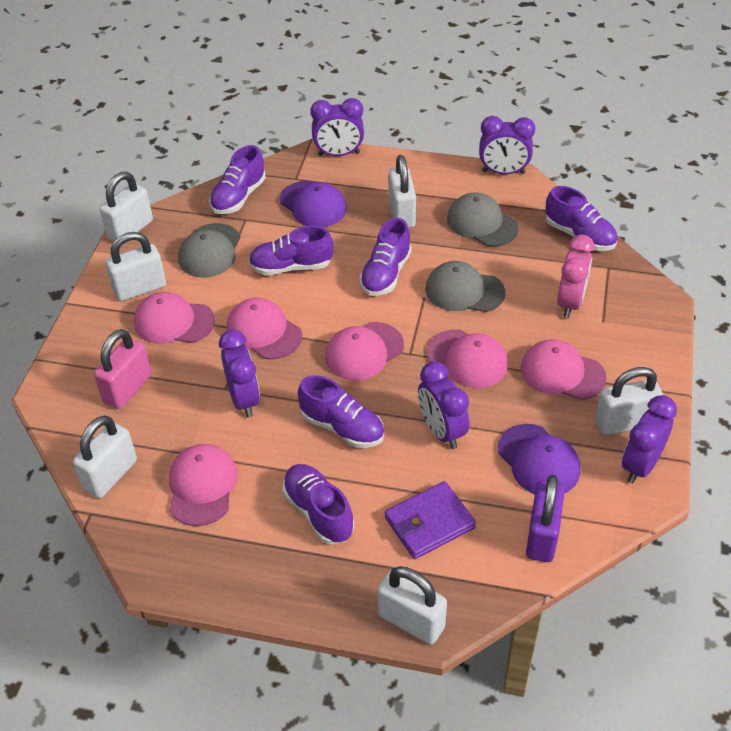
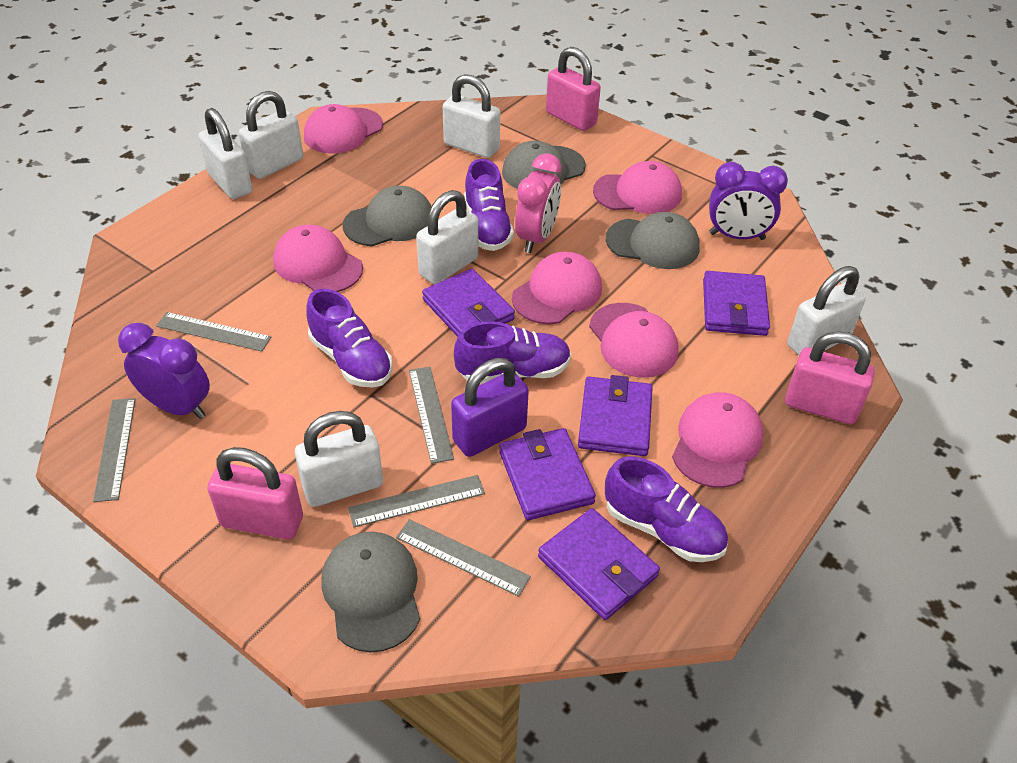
grey cap: [178,223,240,278] [425,261,505,312] [447,192,519,247] = 3 -> [322,532,420,653] [343,186,432,246] [502,141,586,189] [606,212,700,269] = 4
grey ruler: none = 0 -> [93,398,136,502] [156,312,271,352] [348,475,485,527] [396,519,531,597] [409,367,454,464] = 5
pink padlock: [94,329,151,409] = 1 -> [207,447,303,540] [546,47,601,131] [785,331,875,424] = 3
purple cap: [280,181,347,227] [498,424,580,494] = 2 -> none = 0
purple clock: [219,330,260,418] [310,98,364,156] [418,361,469,449] [479,116,535,174] [622,395,677,484] = 5 -> [118,323,210,419] [709,162,788,240] = 2
purple shoe: [209,145,266,214] [249,226,334,275] [282,464,354,544] [298,375,384,448] [359,218,412,296] [545,186,617,251] = 6 -> [306,289,393,388] [454,321,571,384] [464,159,514,251] [605,457,728,562] = 4
purple wallet: [385,481,476,559] = 1 -> [422,269,515,337] [499,428,596,520] [538,508,660,620] [578,375,653,456] [703,271,770,336] = 5

